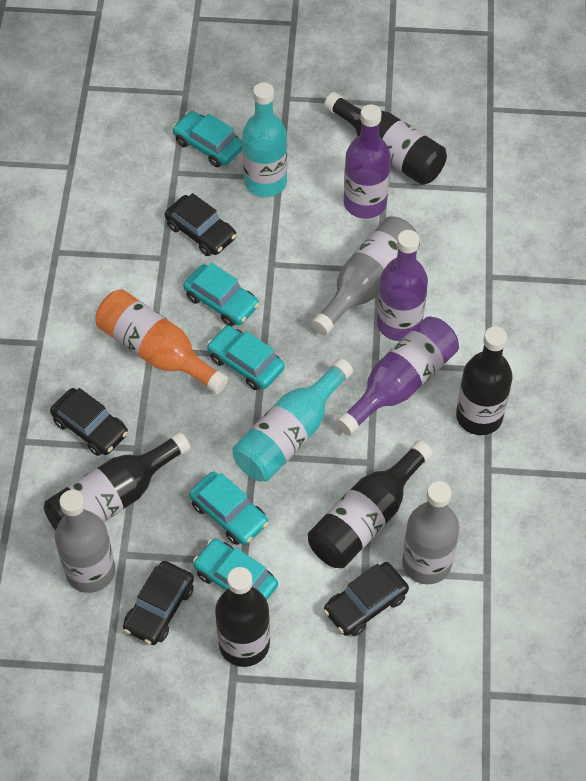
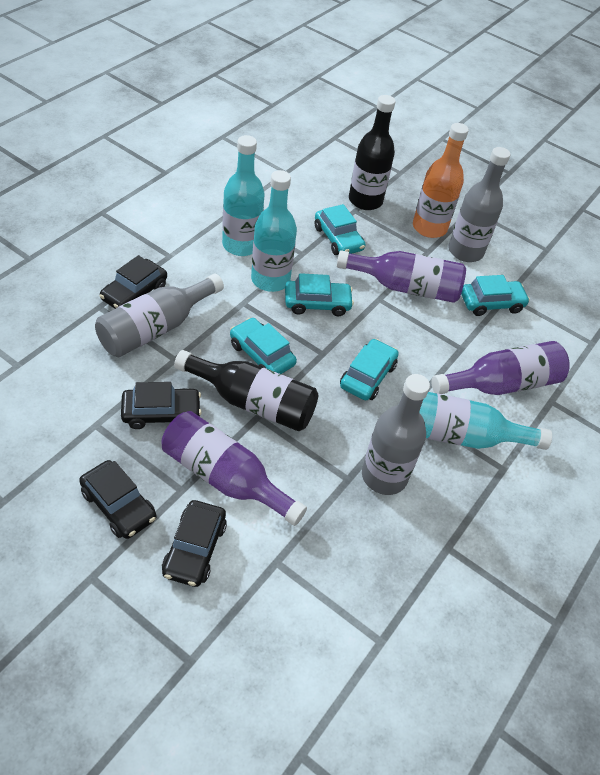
black bottle: [44,432,191,531] [215,567,270,667] [308,440,433,568] [324,92,447,185] [456,327,512,435] = 5 -> [174,350,318,431] [349,95,395,210] = 2
turquoise bottle: [233,358,353,482] [242,82,287,197] = 2 -> [222,135,265,256] [251,170,297,292] [419,392,552,450] = 3

